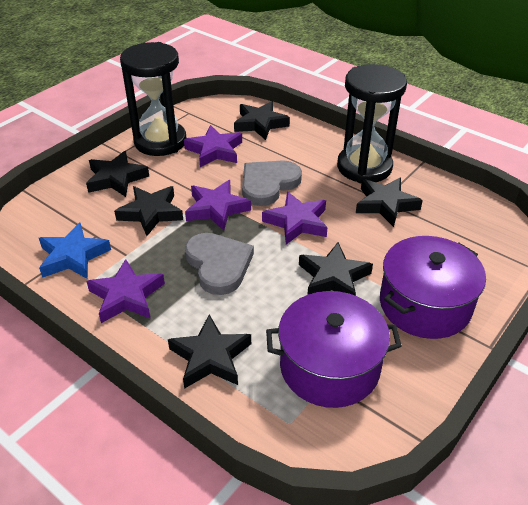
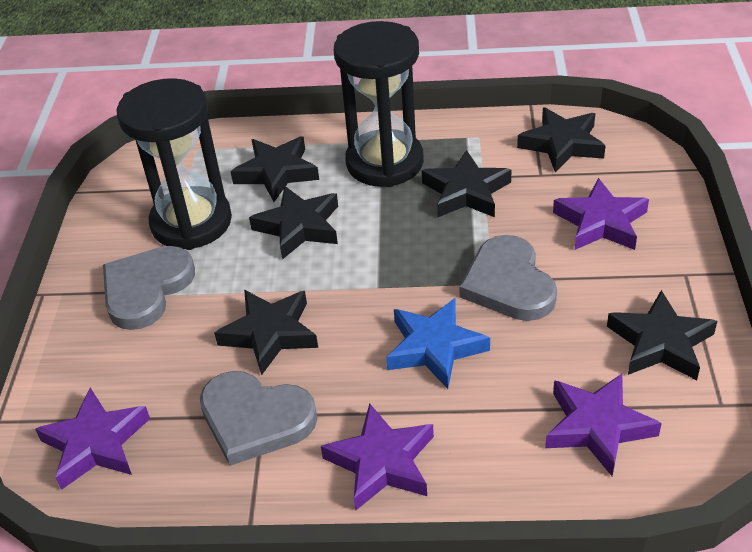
grey heart: [185,233,254,295] [242,160,302,206] = 2 -> [103,246,195,330] [200,371,317,466] [459,235,557,321] = 3
purple pot: [266,291,402,408] [380,236,486,339] = 2 -> none = 0

